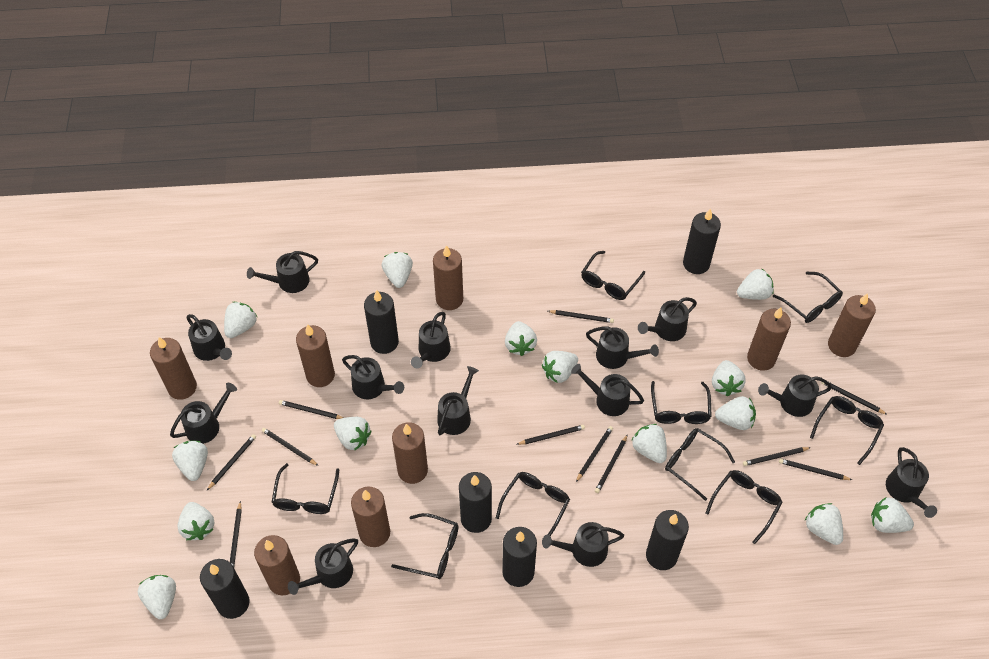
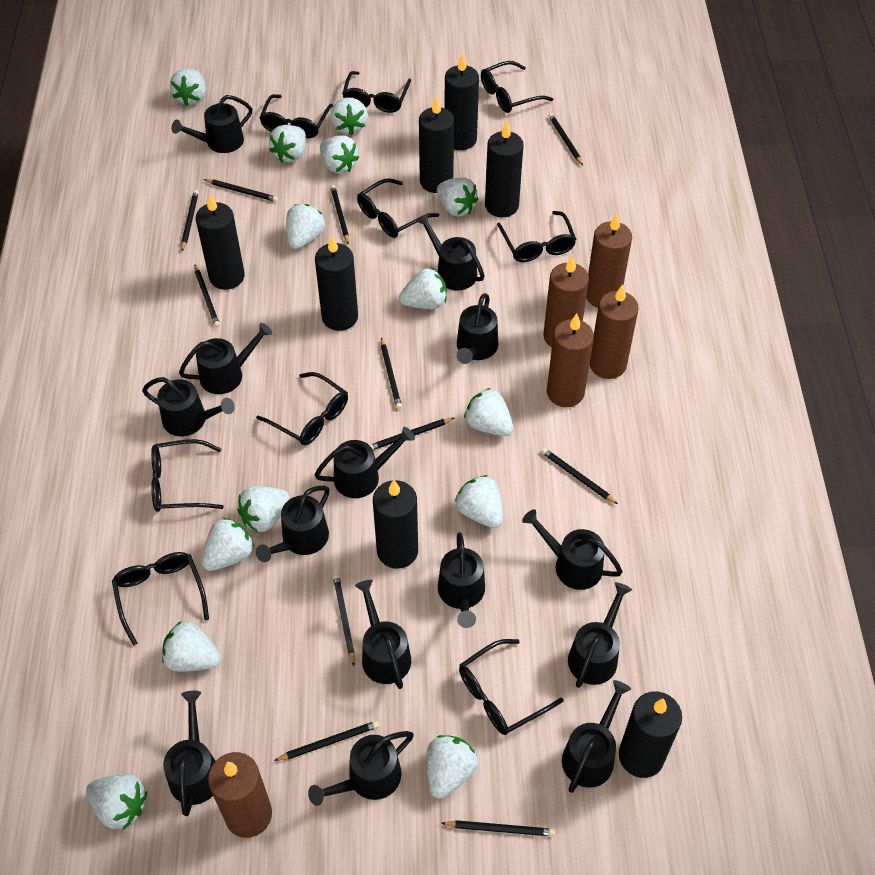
black candle: [200,559,250,619] [364,290,399,354] [459,472,492,533] [502,527,537,587] [646,510,689,570] [683,208,721,274] = 6 -> [196,194,245,290] [315,236,358,331] [373,480,418,569] [419,96,454,193] [445,54,479,150] [485,121,524,217] [619,692,682,778] = 7
black watering can: [170,383,237,444] [187,314,232,361] [247,251,318,293] [288,539,358,595] [342,355,404,399] [411,312,451,369] [437,366,479,435] [542,522,624,567] [571,364,644,416] [586,326,659,369] [638,297,697,341] [758,375,832,417] [886,447,937,518] = 13 -> [142,377,235,436] [163,691,215,816] [172,95,253,153] [179,323,272,394] [256,486,330,562] [308,731,414,806] [315,427,415,498] [355,580,411,689] [416,213,485,290] [438,532,485,628] [457,293,498,364] [522,509,623,590] [562,680,631,793] [568,582,632,688] = 14
brown candle: [150,337,197,400] [254,535,300,595] [296,324,335,387] [351,486,390,547] [392,422,428,484] [433,245,463,310] [747,307,791,371] [828,293,876,357] = 8 -> [208,752,272,838] [543,255,589,347] [547,314,594,407] [586,214,632,308] [590,284,639,379] = 5

